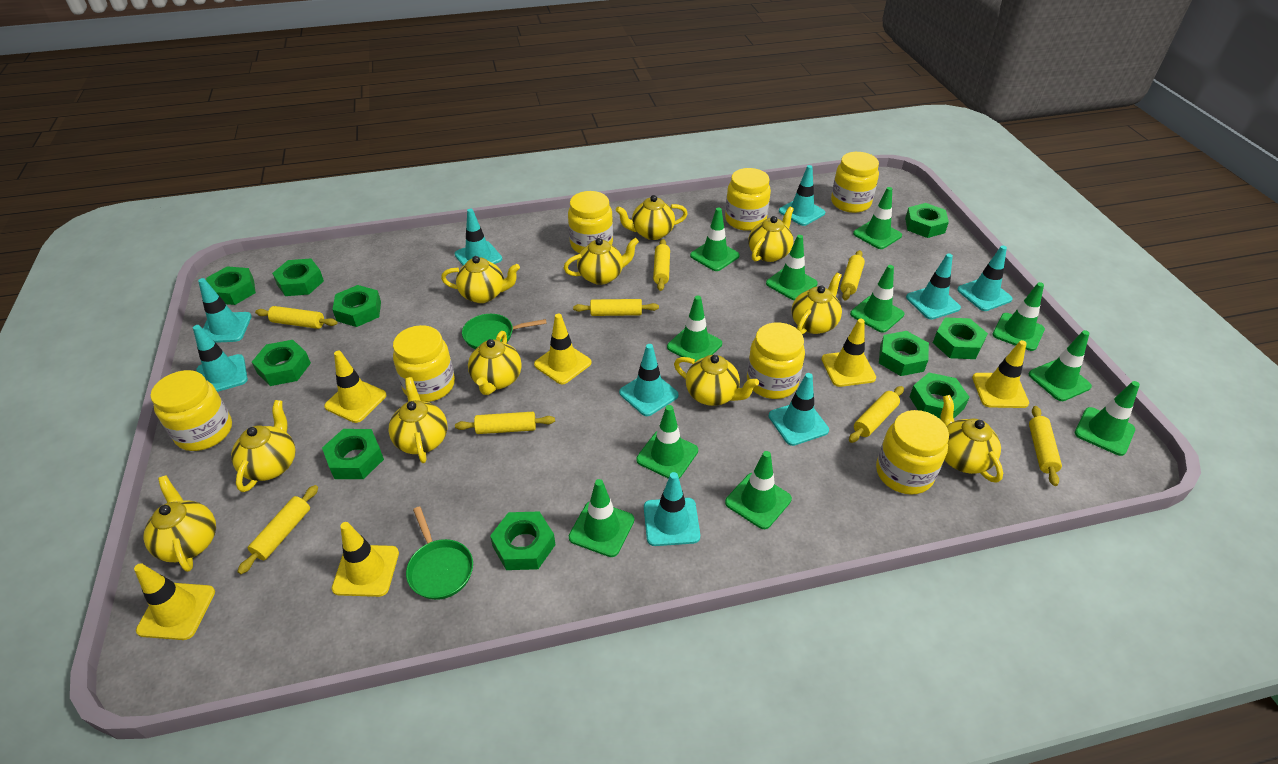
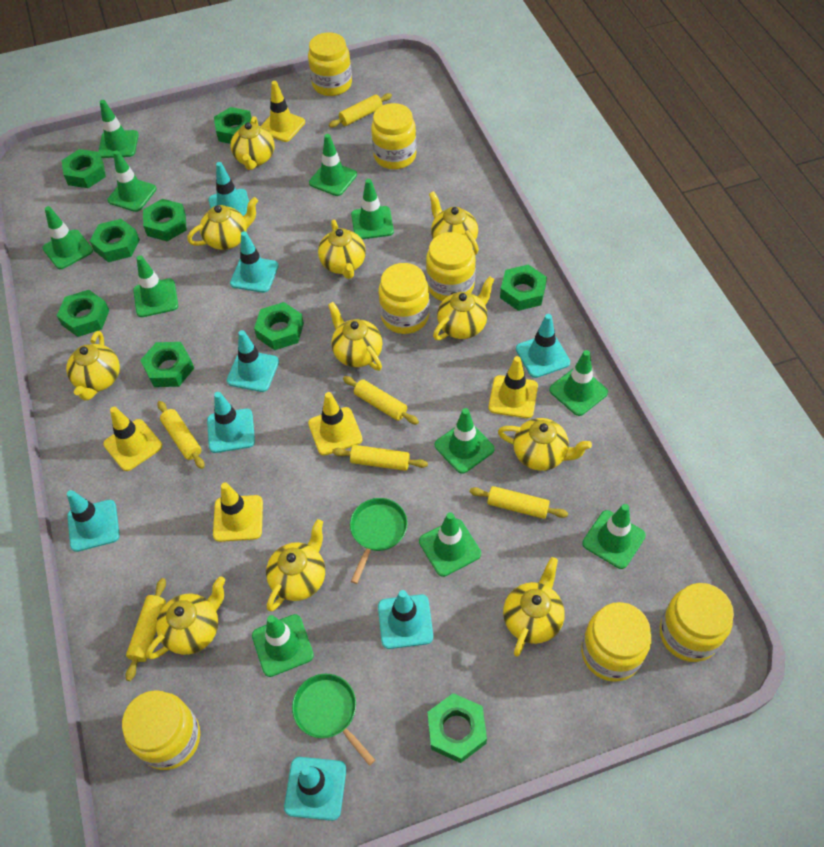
green nut: [206,266,256,305] [252,340,311,386] [272,258,324,296] [322,429,384,479] [332,285,381,327] [490,511,555,570] [879,331,929,376] [905,203,949,238] [909,373,970,419] [933,317,988,359] = 10 -> [57,290,110,337] [62,149,106,188] [90,219,140,262] [140,342,194,387] [143,199,187,241] [214,107,251,144] [254,302,304,350] [427,693,487,763] [500,265,547,311] = 9
turquoise traffic cone: [193,325,248,392] [198,278,252,343] [455,209,502,266] [619,344,679,416] [644,472,700,546] [768,373,829,446] [779,165,825,226] [906,253,961,320] [957,245,1013,311] = 9 -> [67,490,120,552] [207,392,255,453] [209,162,249,216] [227,330,279,392] [230,231,279,293] [284,757,346,821] [378,590,433,649] [516,314,570,378] = 8
yellow rolling pin: [237,485,318,574] [255,306,337,329] [455,412,555,434] [573,299,659,316] [653,239,670,291] [840,250,865,301] [849,386,904,443] [1029,406,1062,486] = 8 -> [126,578,166,681] [157,401,205,469] [329,93,392,128] [332,445,428,471] [343,376,419,424] [469,486,568,519] = 6
yellow traffic cone: [134,563,215,640] [324,351,386,423] [332,522,399,597] [534,314,591,385] [822,319,876,387] [972,340,1029,408] = 6 -> [103,407,162,471] [213,482,263,542] [260,81,305,142] [308,392,363,456] [489,356,538,418] = 5

